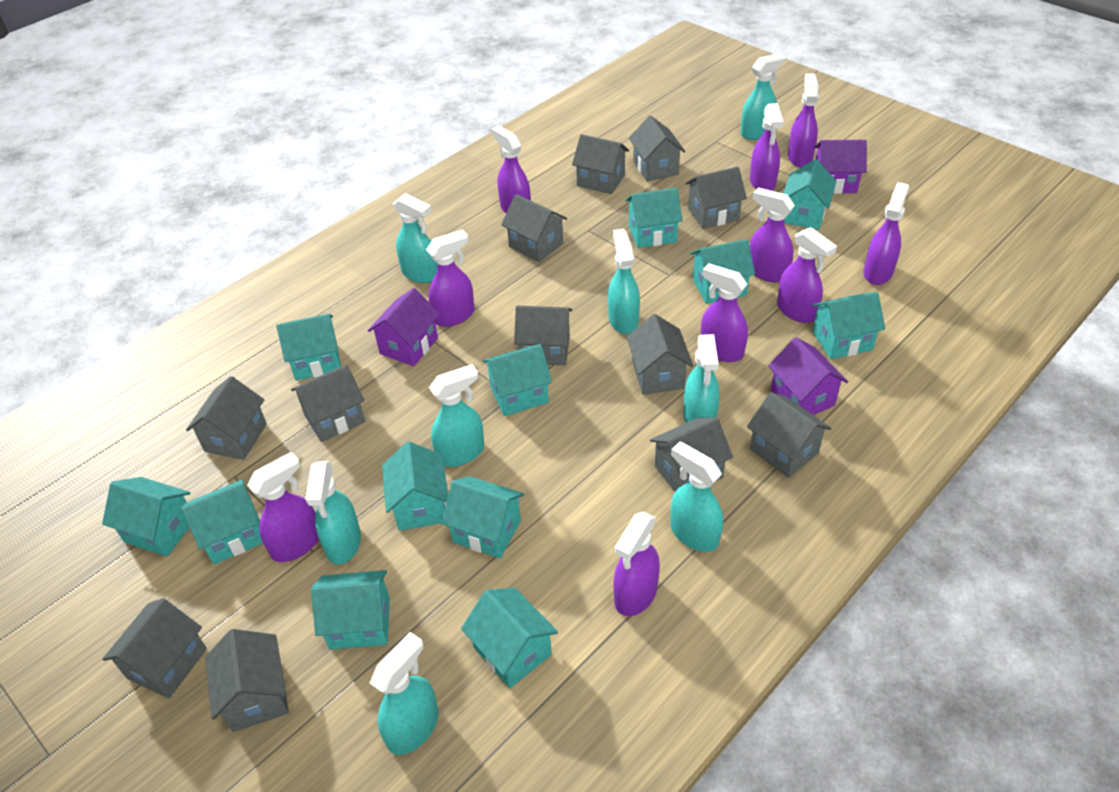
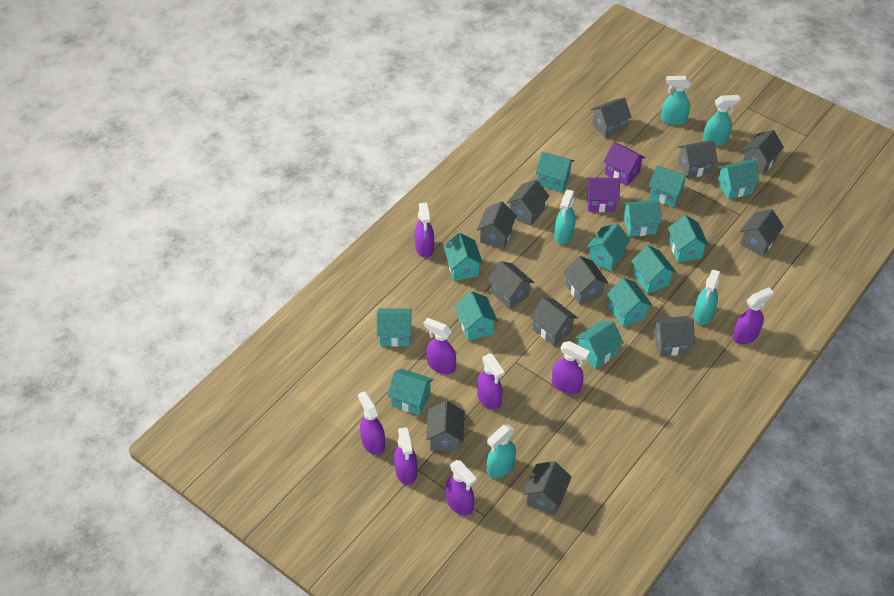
purple house: [368,288,440,366] [768,337,848,415] [814,140,867,194] = 3 -> [587,177,620,212] [603,142,645,186] = 2
purple spray bottle: [247,452,319,562] [426,229,475,327] [492,126,531,213] [613,512,660,616] [701,263,748,362] [749,187,795,282] [750,103,783,191] [777,227,837,323] [788,73,819,167] [864,182,909,285] = 10 -> [358,391,385,455] [394,427,417,485] [415,202,434,258] [424,318,456,374] [445,460,477,516] [477,354,505,410] [552,341,590,394] [732,287,774,344] = 8
turquoise house: [102,477,191,557] [181,479,263,564] [276,314,341,381] [311,570,390,650] [382,442,448,531] [441,476,524,558] [461,588,558,688] [483,344,552,416] [625,188,683,248] [690,239,755,304] [783,159,836,229] [813,292,885,359] = 12 -> [377,308,412,347] [387,368,433,415] [443,233,483,281] [455,291,498,341] [536,152,574,192] [575,321,624,369] [587,223,631,271] [606,278,653,327] [623,199,662,237] [631,245,677,294] [649,166,688,207] [668,215,709,262] [718,160,759,199] = 13
turquoise spray bottle: [306,461,361,565] [370,632,438,755] [393,193,438,283] [429,364,484,467] [608,229,640,334] [670,441,723,552] [683,334,720,423] [740,53,786,140] = 8 -> [487,424,516,478] [554,190,576,244] [661,76,691,125] [694,269,720,325] [703,95,740,146] = 5

